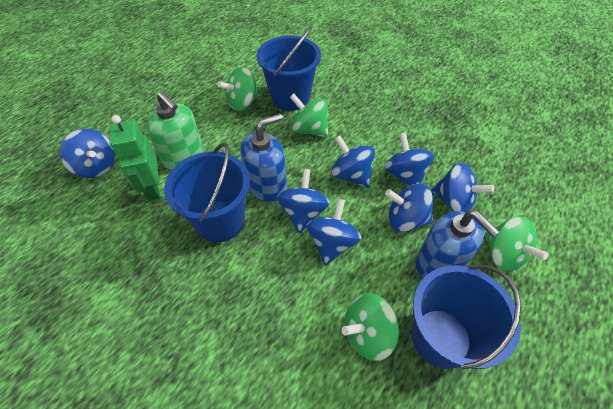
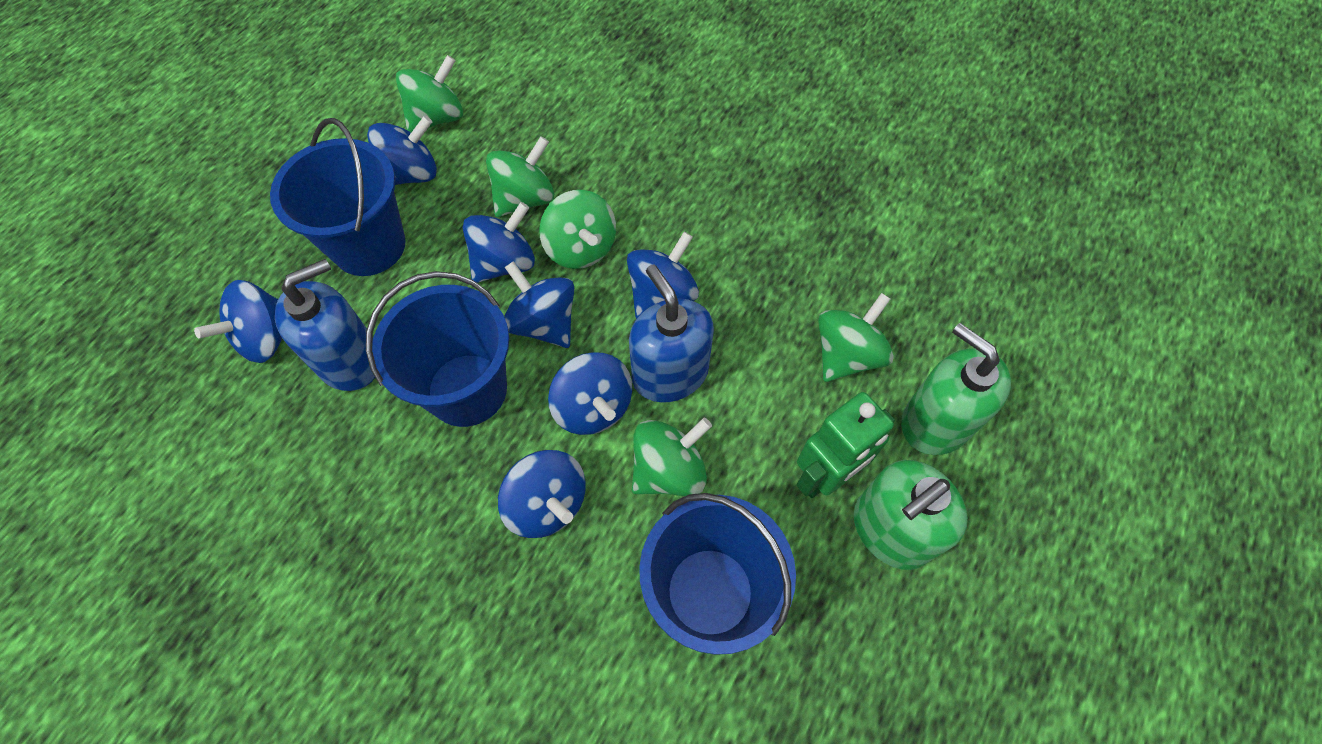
green soap dispenser: [146,92,204,170] = 1 -> [854,460,968,570] [901,323,1011,455] = 2
green spinning top: [218,67,261,111] [290,94,329,138] [342,293,399,361] [485,217,549,271] = 4 -> [396,55,463,132] [486,136,554,217] [539,190,616,269] [632,418,712,496] [818,293,894,382] = 5

